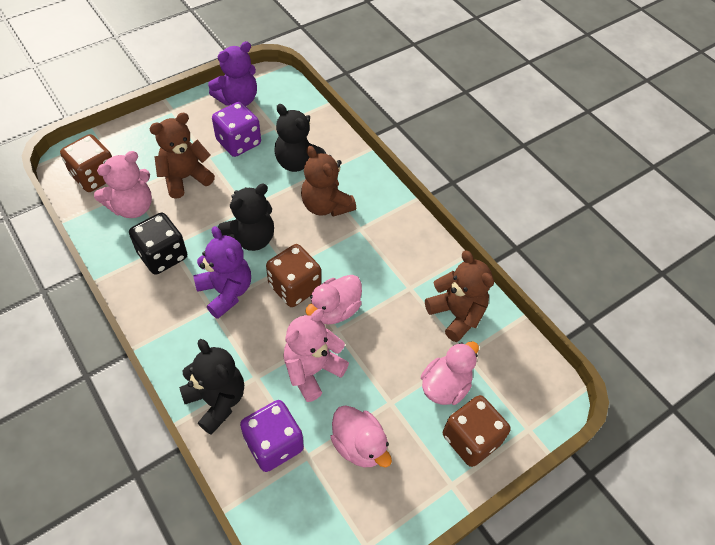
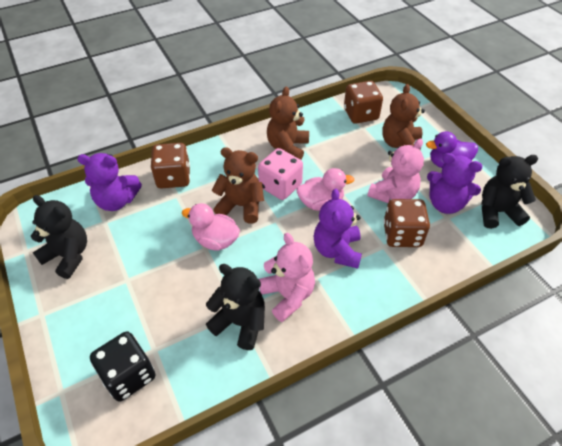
pink dice: none = 0 -> [258,148,303,200] = 1
pink duck: [305,275,362,325] [330,405,392,467] [421,341,479,405] = 3 -> [182,203,240,251] [297,168,354,211] = 2
purple dice: [212,102,261,157] [240,400,304,472] = 2 -> none = 0
purple duck: none = 0 -> [426,131,478,168] = 1
purple teddy bear: [193,226,251,319] [208,41,257,106] = 2 -> [77,153,142,211] [314,189,362,269] [427,153,483,214] = 3

